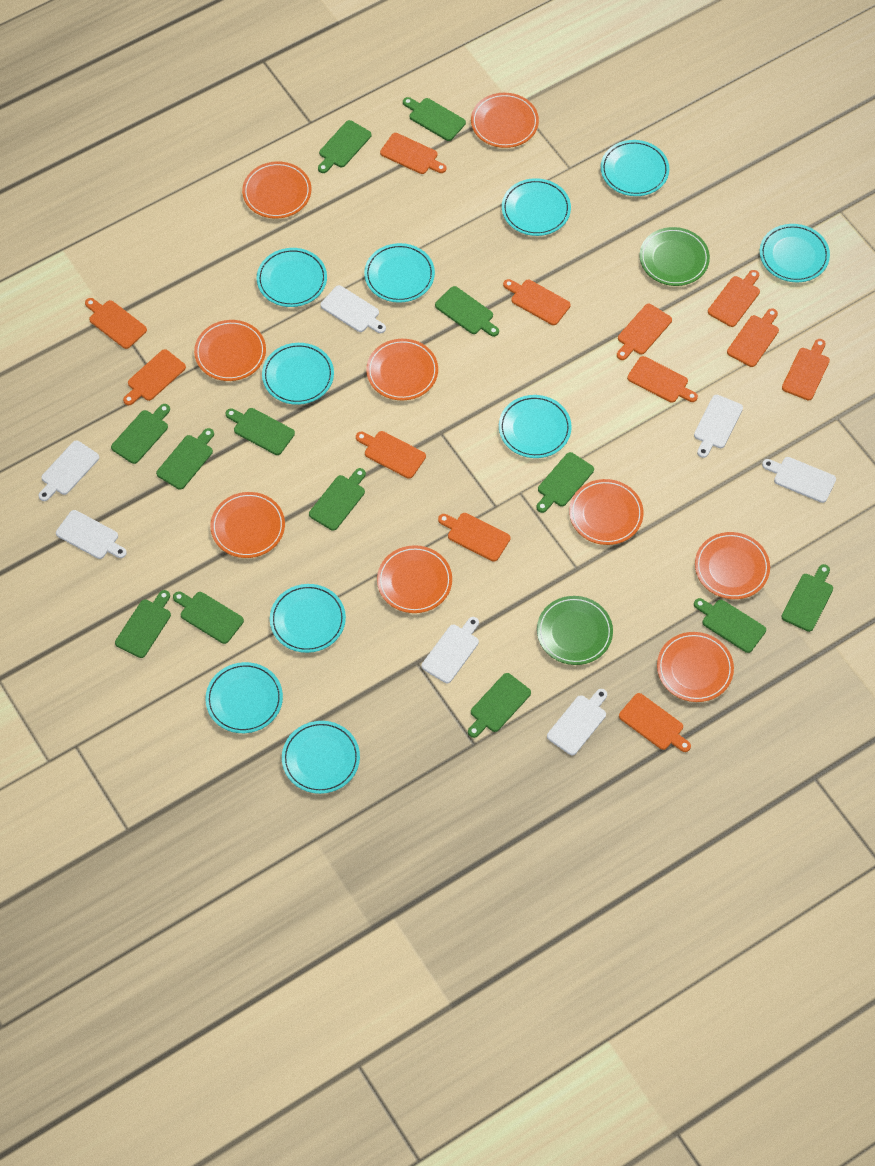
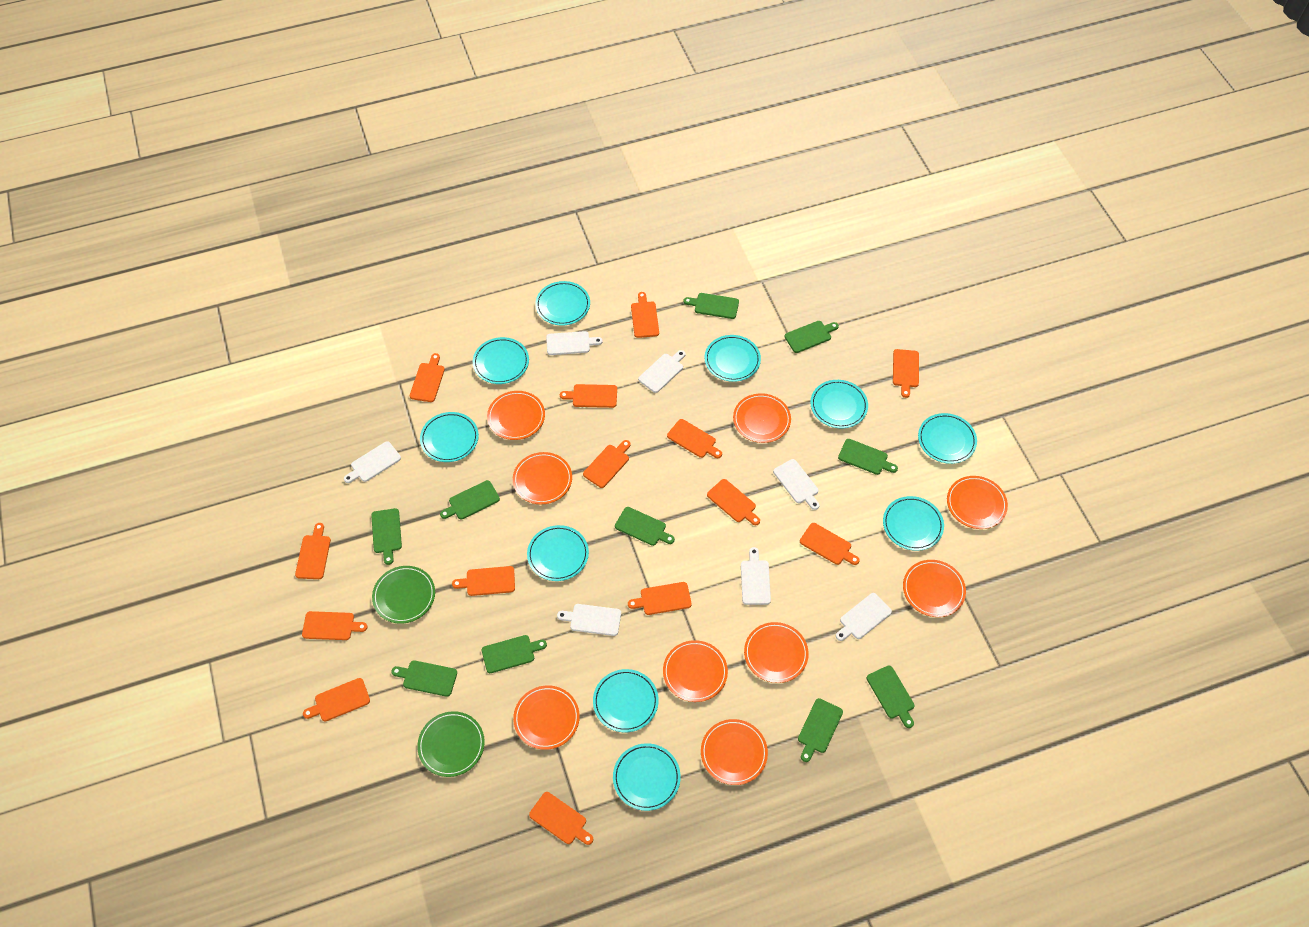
green cutting board: [111,404,170,464] [115,590,171,658] [156,428,214,490] [173,591,244,644] [226,408,295,455] [309,468,366,531] [318,120,372,173] [403,97,466,141] [435,286,499,337] [468,673,531,738] [536,452,594,513] [694,598,766,653] [781,564,833,632] = 13 -> [371,508,402,565] [391,660,457,697] [440,480,500,520] [482,635,547,673] [615,507,675,546] [683,293,739,319] [784,321,839,353] [798,698,843,762] [838,439,898,475] [867,665,915,728] = 10
orange cutting board: [85,298,147,349] [123,349,186,405] [356,431,426,479] [380,133,447,174] [438,513,510,562] [503,279,571,325] [617,304,672,360] [619,693,691,752] [627,356,698,403] [708,270,760,327] [727,308,779,367] [782,339,830,400] = 12 -> [295,523,331,579] [302,611,367,640] [303,678,370,721] [410,353,445,402] [452,566,515,596] [529,792,593,845] [560,384,617,408] [583,440,631,488] [628,582,692,615] [631,292,659,338] [667,419,722,458] [707,479,760,525] [800,523,860,565] [893,349,919,398] = 14

